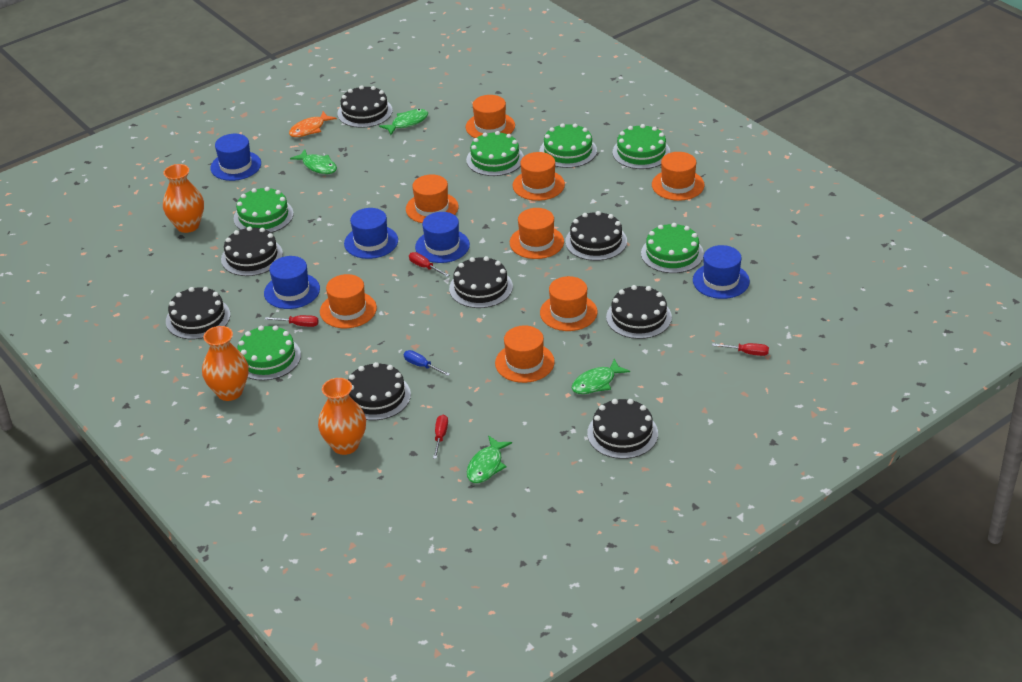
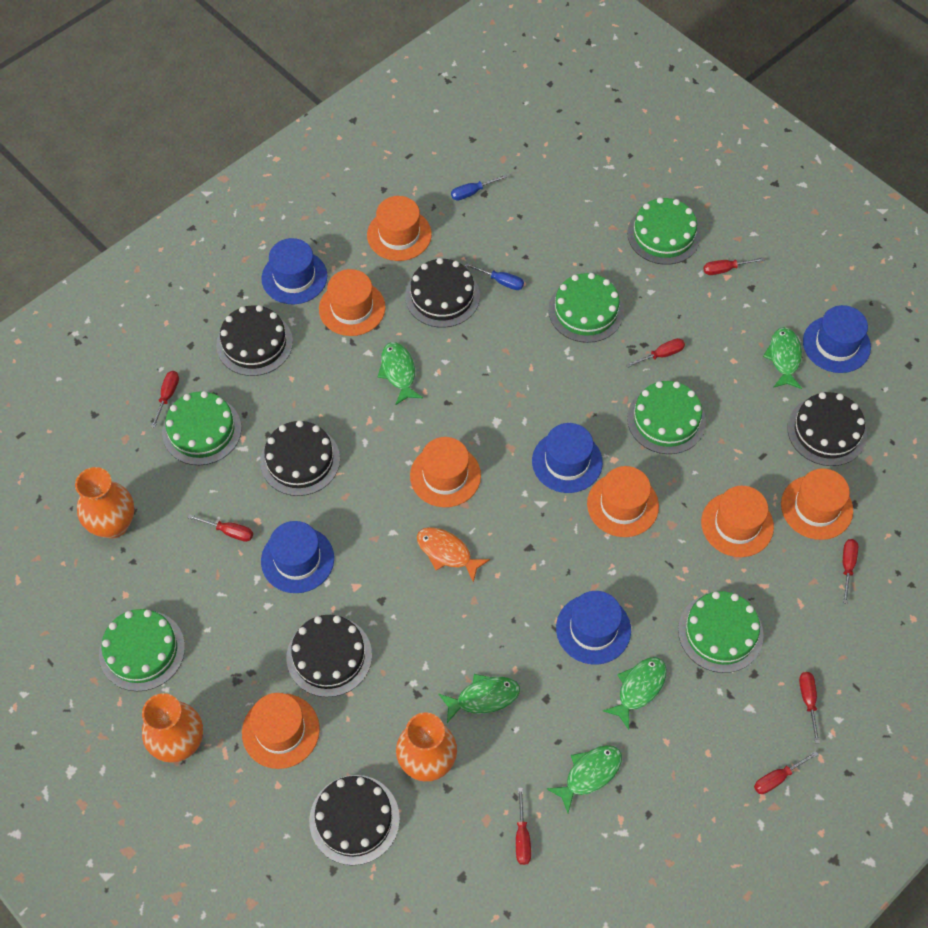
black cake: [166,287,230,339] [221,226,283,276] [338,85,393,128] [348,362,411,420] [449,256,513,308] [565,211,627,261] [587,399,658,459] [606,285,672,339] = 8 -> [216,305,293,376] [260,420,340,496] [287,615,372,697] [309,775,400,865] [405,258,480,328] [787,392,867,466] = 6
blue screwdriver: [404,350,450,376] = 1 -> [451,174,507,201] [465,263,524,290] = 2
green fish: [290,149,337,174] [379,109,428,135] [467,436,512,483] [572,359,630,394] = 4 -> [378,342,423,405] [439,674,520,723] [547,745,622,813] [603,657,667,730] [763,327,802,389] = 5
orange hat: [320,274,377,328] [406,174,458,223] [466,95,515,138] [495,325,555,383] [510,208,564,259] [513,152,565,201] [540,276,597,331] [652,152,704,201] = 8 -> [242,693,320,769] [319,269,386,336] [367,196,432,261] [410,437,481,507] [587,466,659,537] [701,486,774,557] [781,468,853,540] = 7
red screwdriver: [265,315,319,327] [409,252,449,277] [433,415,448,459] [712,343,769,356] = 4 -> [151,371,179,428] [188,514,253,542] [516,788,531,865] [626,338,685,368] [703,257,765,275] [754,751,819,794] [799,672,820,744] [843,539,858,604] = 8

